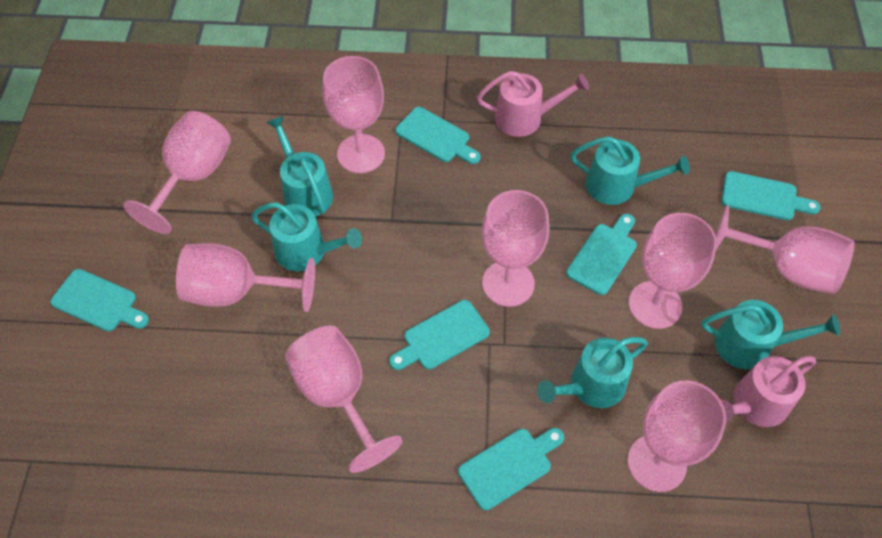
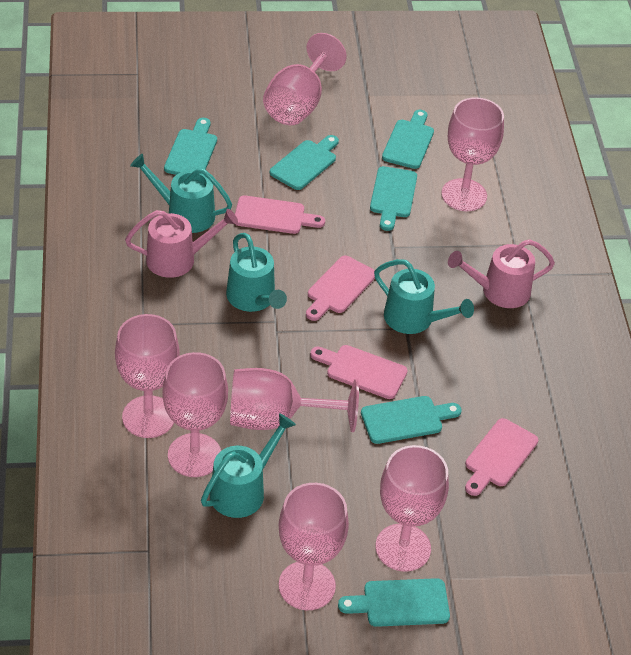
pink cutting board: none = 0 -> [235,195,325,234] [306,256,375,321] [310,345,408,399] [465,418,538,496] = 4
pink goblet: [123,111,231,234] [176,243,315,312] [285,326,403,473] [323,56,385,173] [482,190,549,307] [628,381,726,492] [629,213,717,329] [716,205,855,294] = 8 -> [115,314,180,438] [162,352,228,477] [230,368,359,432] [263,33,347,125] [279,483,349,610] [375,445,449,572] [441,97,504,211] = 7
turquoise watering can: [251,202,362,271] [266,115,333,216] [537,337,648,408] [570,136,690,205] [701,300,840,369] = 5 -> [130,154,232,233] [201,413,296,518] [226,233,287,312] [374,259,474,334] = 4

